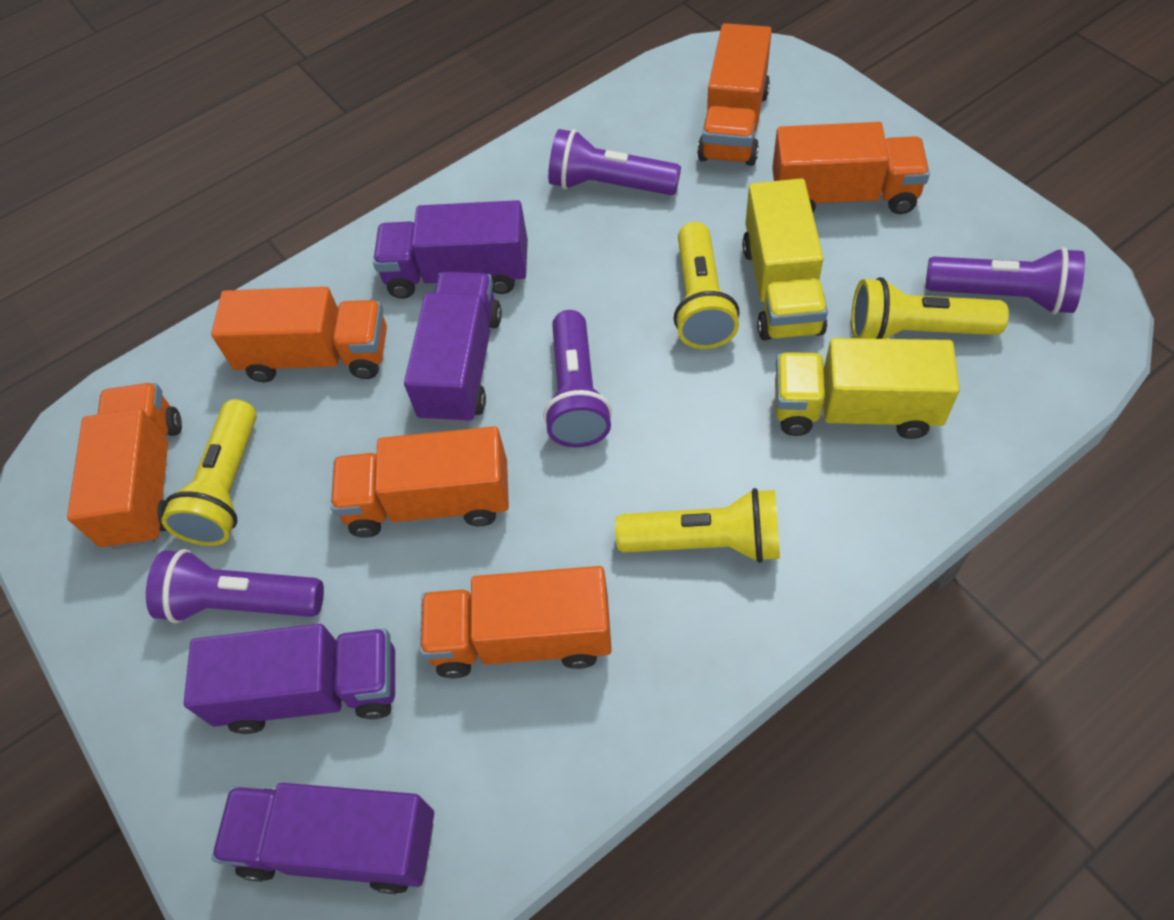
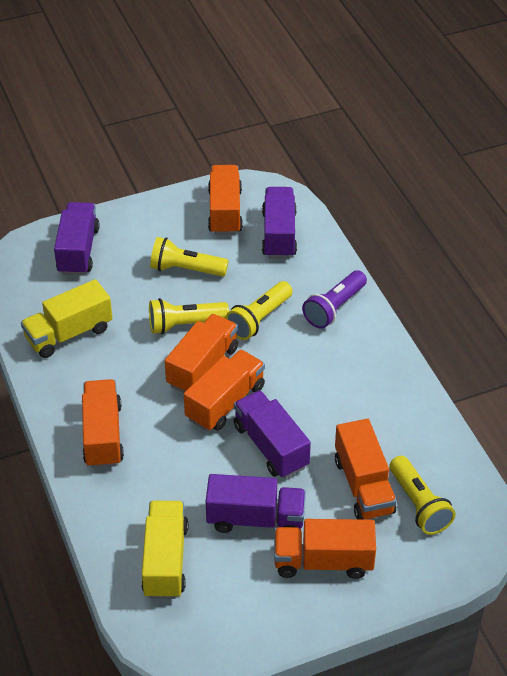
purple flashlight: [146,549,324,623] [543,310,612,448] [548,129,681,195] [925,247,1085,314] = 4 -> [302,270,367,329] = 1

